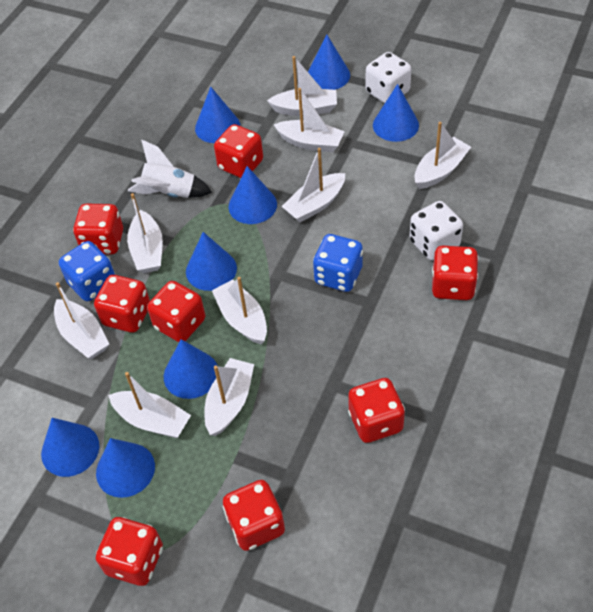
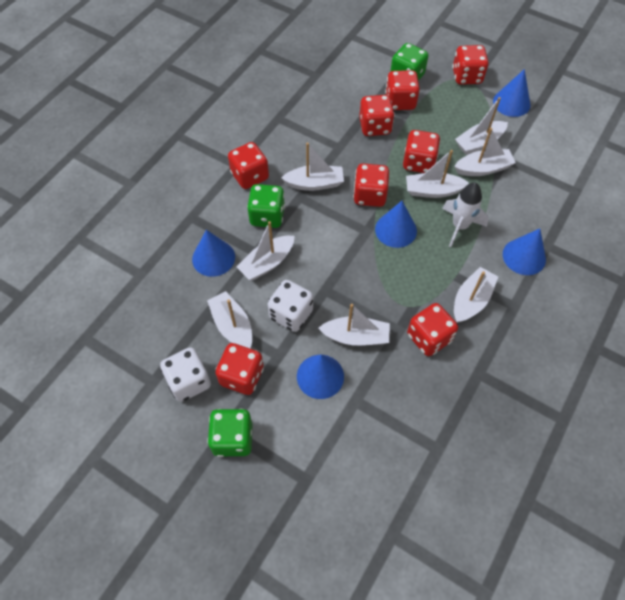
blue cone: [41,418,99,477] [96,438,155,498] [164,339,218,399] [186,232,237,291] [195,87,240,143] [228,166,277,224] [308,35,350,90] [373,84,419,142] = 8 -> [192,230,235,277] [297,355,344,399] [375,201,417,248] [493,69,530,117] [503,229,546,275] = 5
blue dice: [59,241,115,301] [313,234,363,292] = 2 -> none = 0
green dice: none = 0 -> [207,409,253,457] [247,184,285,228] [390,43,428,81] = 3
white boat: [54,282,109,359] [108,372,191,438] [127,193,163,273] [204,358,254,436] [212,277,267,345] [267,56,337,116] [274,88,345,152] [282,148,345,222] [415,122,471,189] = 9 -> [207,291,252,348] [237,221,294,280] [281,143,344,191] [318,304,390,346] [406,150,469,198] [454,128,516,176] [454,267,498,323] [455,97,508,155] = 8

